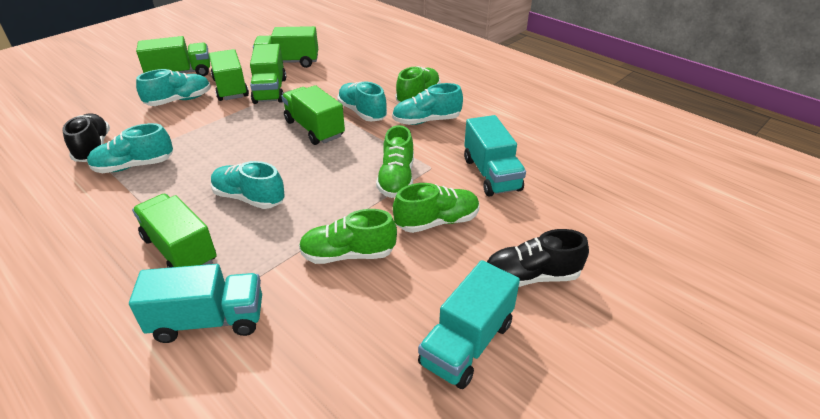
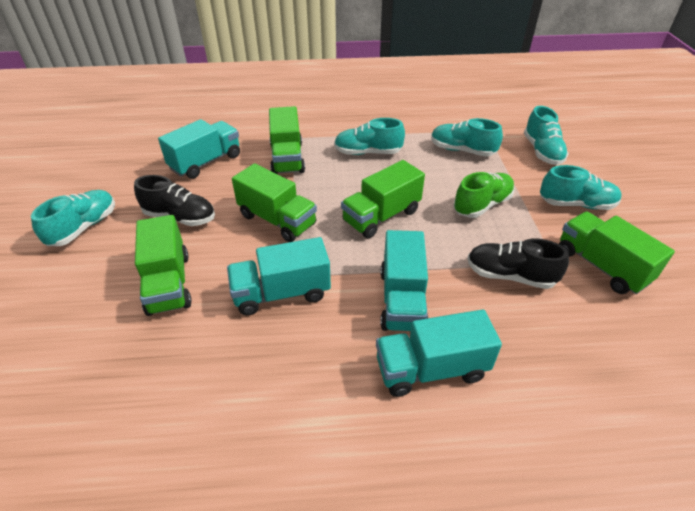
green shoe: [299,209,397,264] [376,125,414,198] [393,183,480,233] [396,66,440,103] = 4 -> [453,172,515,218] = 1
green truck: [132,194,217,268] [136,36,210,76] [209,49,249,101] [250,44,286,104] [253,26,318,68] [282,85,345,145] = 6 -> [135,215,192,316] [232,163,317,242] [269,106,305,174] [341,160,425,238] [559,212,675,294] = 5
turquoise truck: [129,264,262,343] [418,260,520,389] [464,115,526,197] = 3 -> [158,119,240,179] [227,237,331,316] [376,310,502,397] [380,230,429,331] = 4

